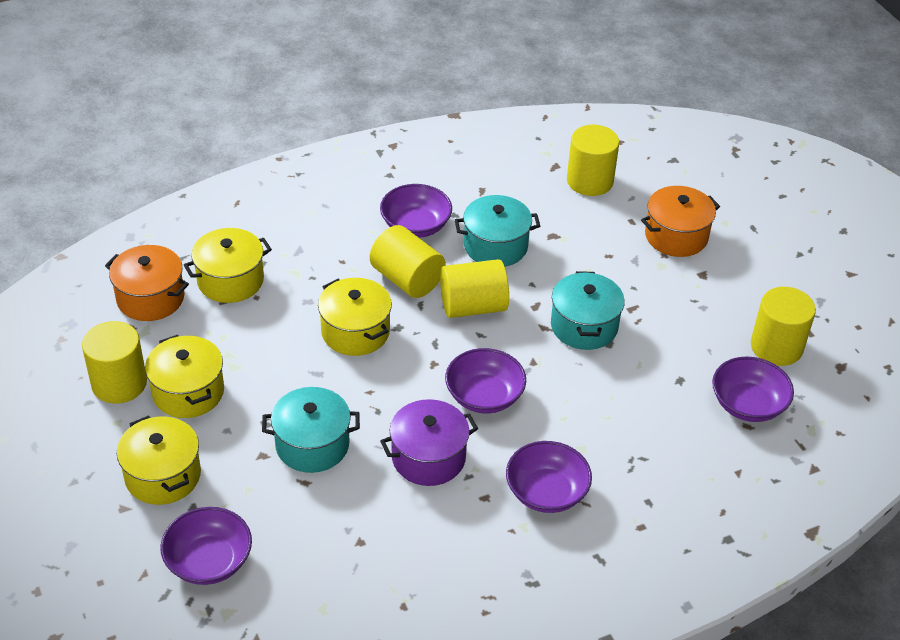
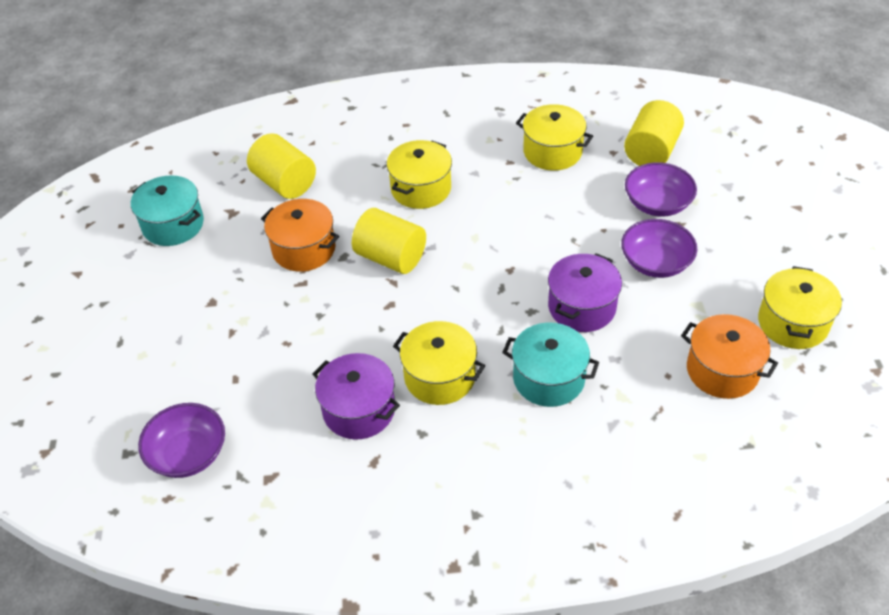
purple bowl: [161,507,252,585] [380,184,452,238] [445,348,526,413] [506,441,592,513] [712,357,794,422] = 5 -> [138,403,225,478] [621,219,697,278] [625,162,697,217] = 3
purple pot: [380,399,478,486] = 1 -> [313,353,400,440] [548,253,622,332] = 2
turquoise pot: [262,387,360,473] [455,195,540,267] [551,271,625,350] = 3 -> [131,175,204,246] [502,322,599,407] = 2
yellow cylinder: [82,321,147,404] [370,225,446,298] [440,259,509,318] [567,125,619,196] [751,287,816,366] = 5 -> [247,133,316,199] [352,208,426,274] [624,100,684,166] = 3

